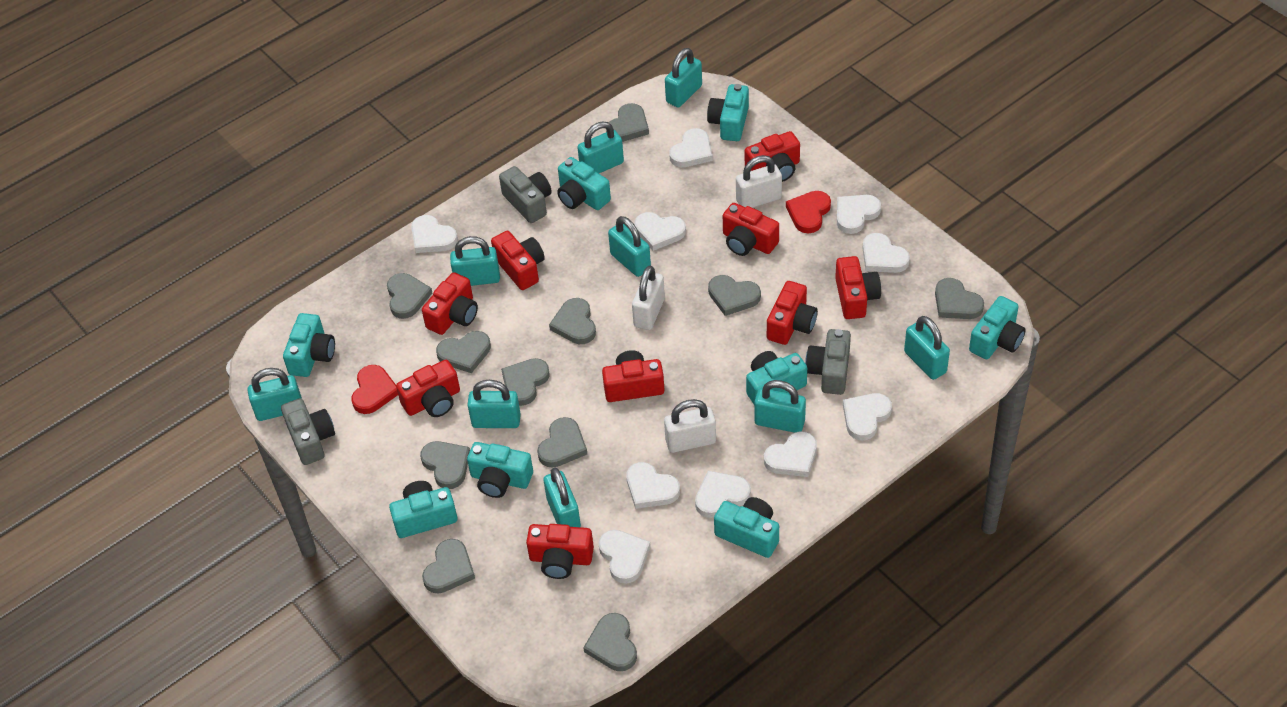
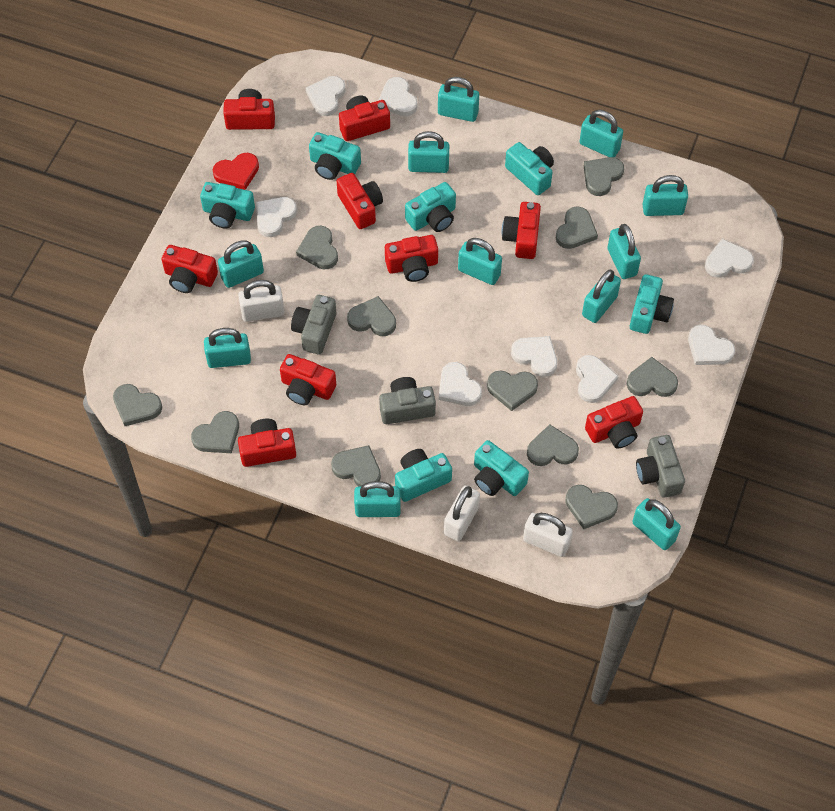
red heart: [352,365,398,414] [786,191,831,233] = 2 -> [213,153,259,190] = 1
turquoise camera: [283,313,335,377] [389,481,457,538] [467,442,533,498] [557,157,611,210] [707,84,749,141] [714,497,779,558] [746,351,807,405] [969,296,1026,359] = 8 -> [200,182,255,228] [309,132,361,180] [395,449,452,502] [405,182,456,232] [474,440,529,496] [505,142,554,195] [630,274,674,334] = 7
turquoise padlock: [248,368,302,421] [450,236,500,286] [467,380,521,428] [543,468,581,527] [577,121,624,173] [608,216,651,277] [665,48,702,108] [754,380,806,433] [904,316,950,380] = 9 -> [204,328,251,368] [218,240,264,288] [354,481,401,517] [408,131,449,173] [438,77,479,122] [458,238,502,285] [579,110,623,157] [582,270,621,323] [607,224,641,279] [632,498,681,550] [643,175,688,216] = 11
white heart: [411,215,458,253] [598,530,651,584] [626,462,680,509] [634,212,686,251] [669,128,713,167] [695,471,751,518] [764,431,817,477] [837,195,881,234] [843,393,892,440] [863,233,910,273] = 10 -> [256,197,297,237] [306,76,345,116] [378,77,417,117] [439,362,482,406] [511,336,557,377] [576,355,619,403] [688,325,735,365] [705,239,754,277] = 8

